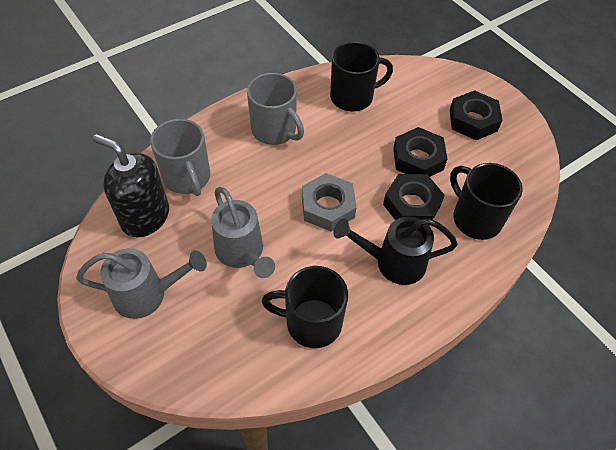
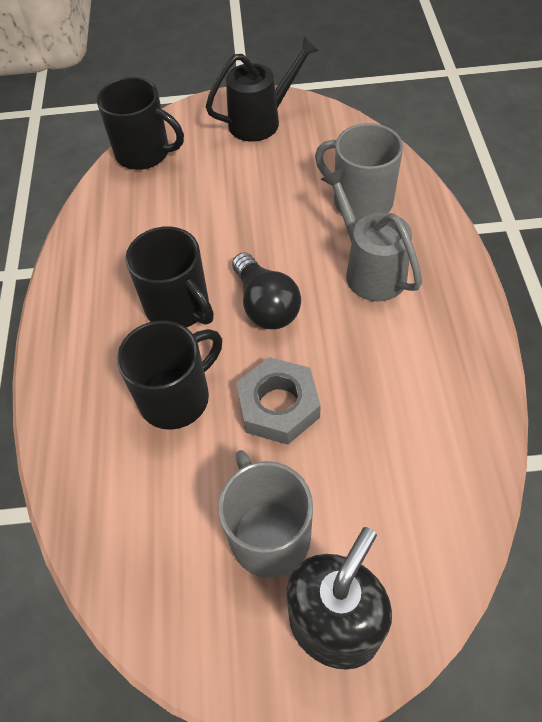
black light bulb: none = 0 -> [232,252,301,329] = 1
black nut: [383,174,445,226] [393,127,448,177] [449,90,502,140] = 3 -> none = 0
grey watering can: [76,248,207,319] [211,187,275,278] = 2 -> [320,168,422,301] = 1

